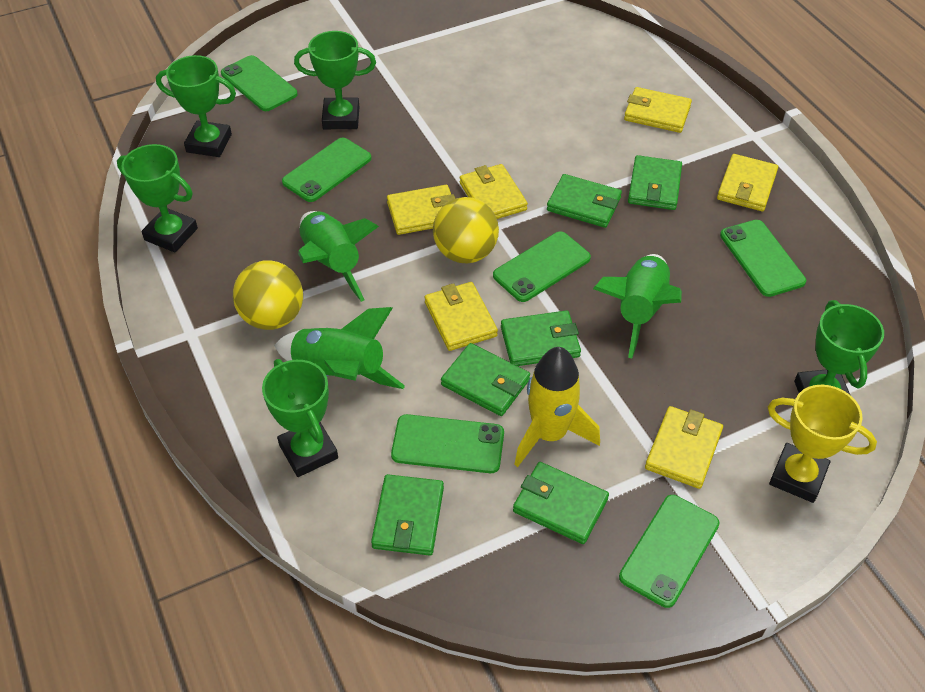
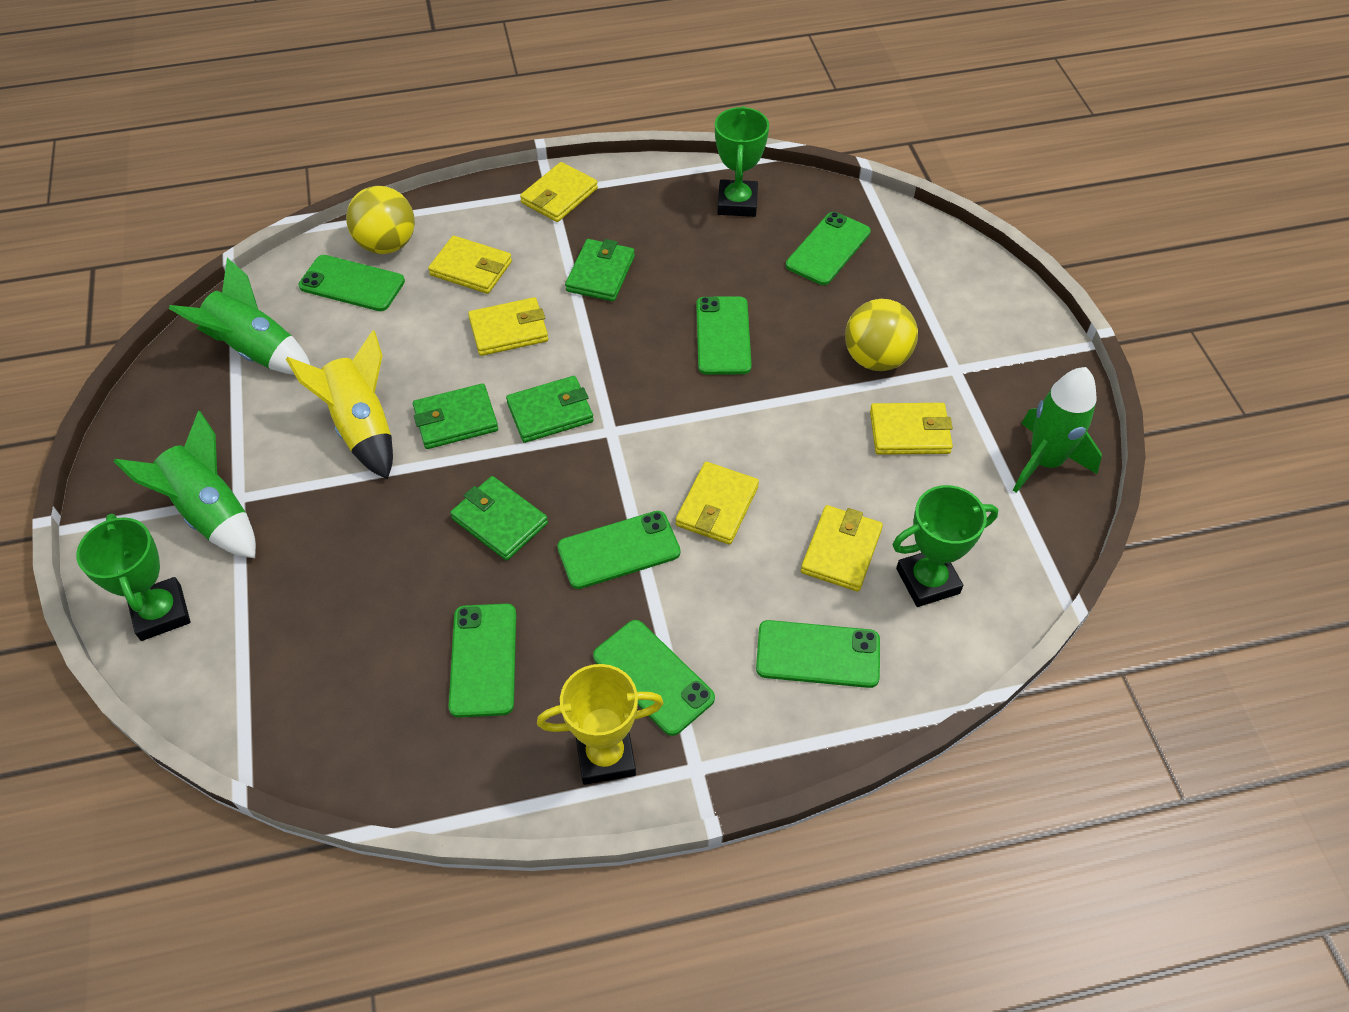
green phone: [221,55,298,111] [282,138,371,202] [391,414,504,473] [493,231,591,302] [619,495,720,608] [720,220,806,297] = 6 -> [299,255,405,311] [449,604,516,717] [557,511,680,589] [593,620,715,736] [696,296,752,375] [756,620,880,688] [786,212,871,285] = 7
green trophy: [117,144,198,253] [156,55,236,157] [262,359,338,477] [294,31,376,129] [794,300,884,395] = 5 -> [76,514,190,641] [715,106,769,217] [892,485,998,607] = 3
green wallet: [371,474,444,556] [441,343,530,416] [501,310,581,366] [513,462,609,544] [547,174,622,228] [628,155,682,210] = 6 -> [413,383,498,449] [450,476,548,561] [506,376,594,443] [565,239,635,301] = 4

